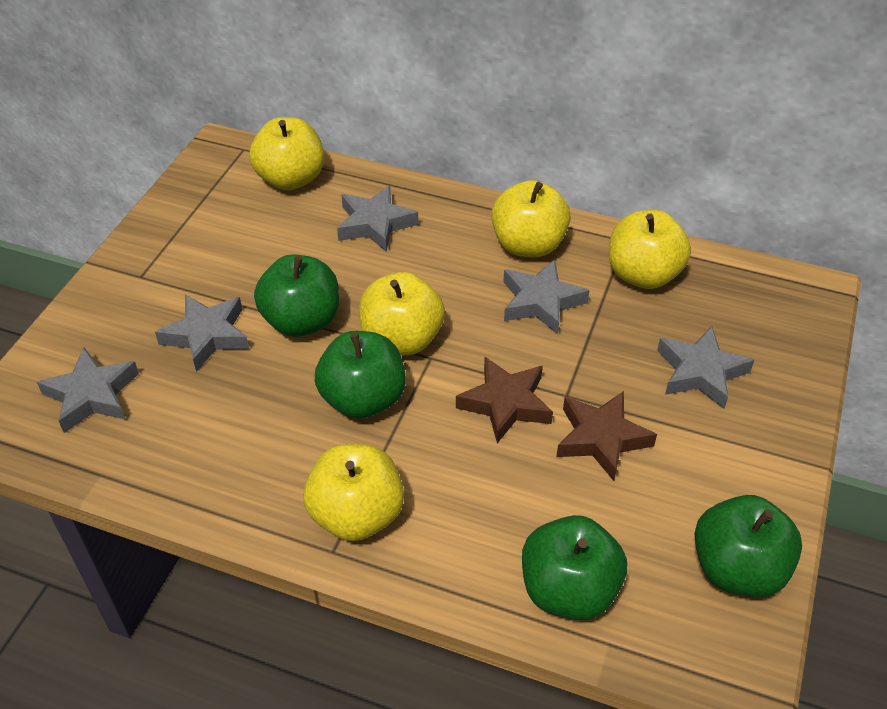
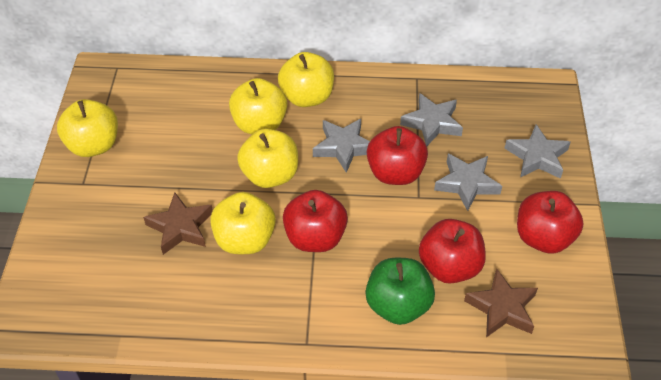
green apple: [254,254,339,337] [315,331,406,419] [522,515,627,620] [695,495,802,598] = 4 -> [365,258,435,325] = 1
grey star: [37,348,139,433] [155,294,249,372] [337,185,419,252] [503,259,590,335] [657,326,754,409] = 5 -> [313,119,370,173] [400,93,463,146] [434,153,502,211] [504,124,571,179] = 4
red apple: none = 0 -> [283,190,348,252] [367,126,428,185] [419,219,486,284] [517,191,584,254] = 4

